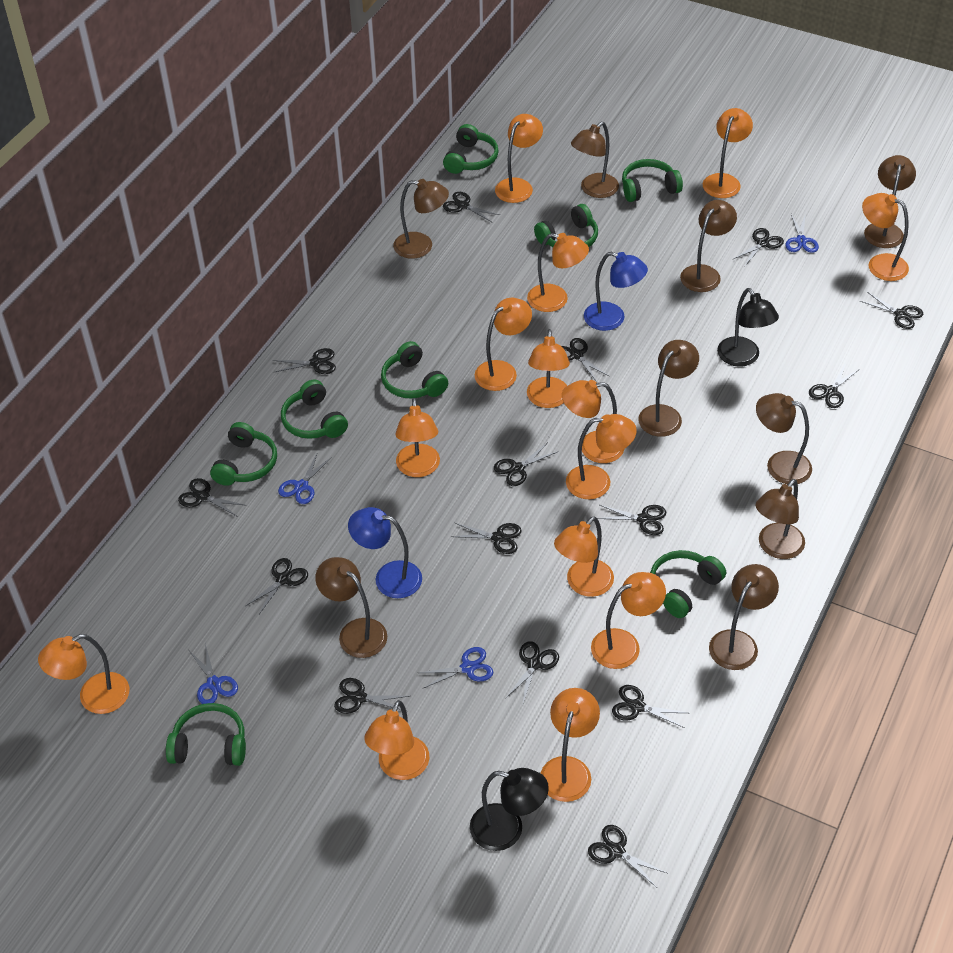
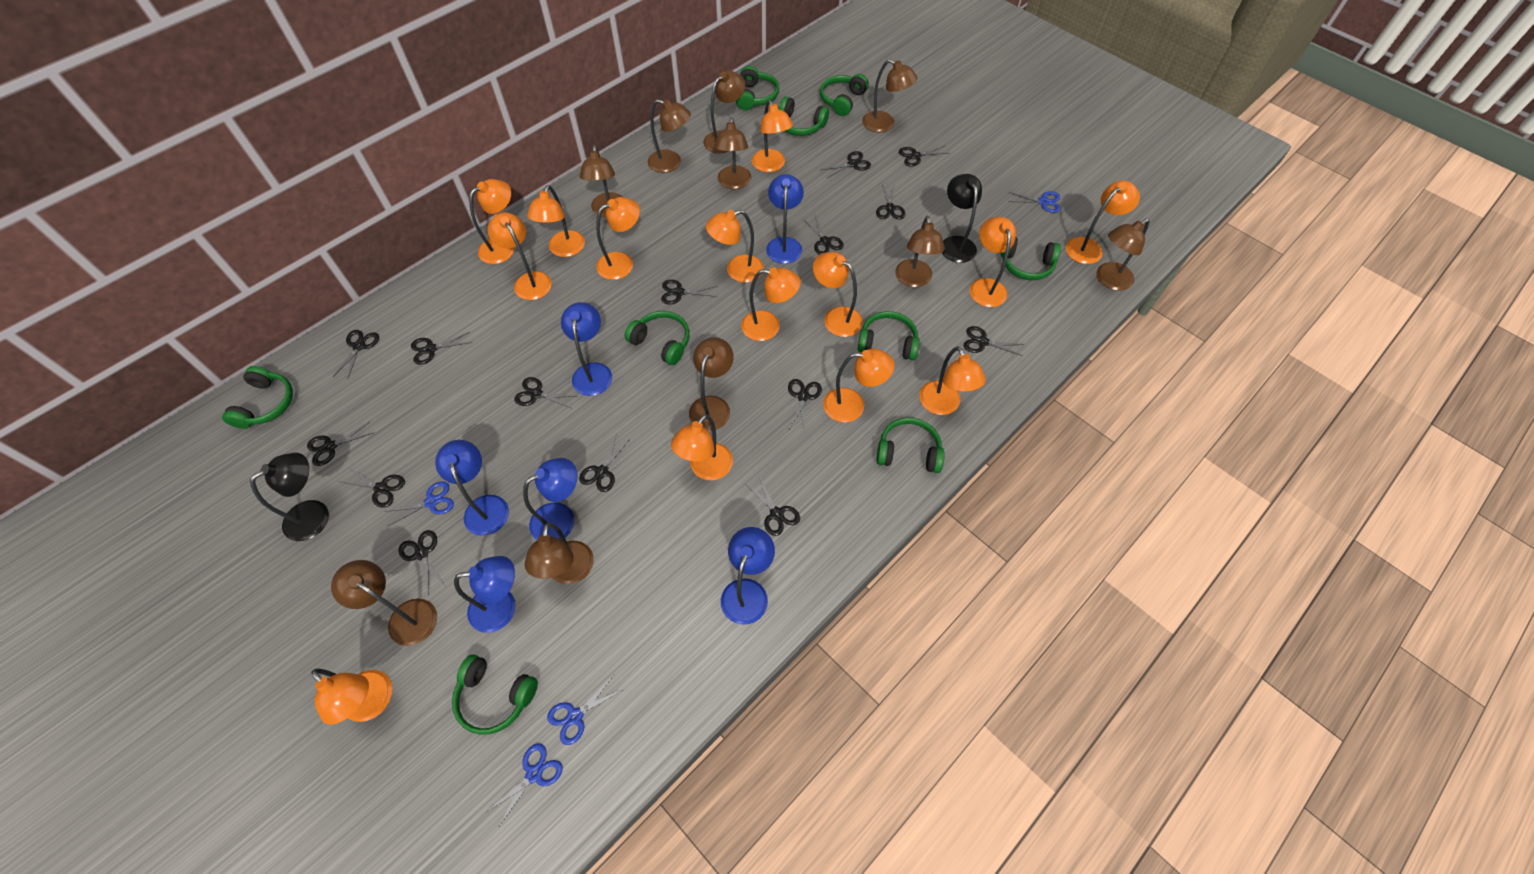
blue lamp: [348,507,422,598] [584,252,648,331] = 2 -> [435,440,509,536] [454,556,516,633] [523,458,577,540] [561,302,612,396] [721,527,775,625] [766,174,804,264] = 6
brown lamp: [315,557,387,658] [393,179,449,259] [571,122,619,198] [638,340,699,437] [680,200,737,292] [709,564,779,670] [755,479,805,559] [756,393,812,484] [864,155,916,248] = 9 -> [331,560,437,646] [525,523,594,584] [580,145,623,217] [648,99,691,173] [689,337,734,431] [703,71,746,153] [714,117,751,189] [862,59,918,133] [895,216,945,287] [1096,218,1150,291] = 10
green headphones: [166,703,246,766] [210,422,277,486] [281,380,348,439] [381,341,448,398] [443,124,499,174] [534,204,598,248] [622,159,683,202] [650,550,726,618] = 8 -> [222,366,293,429] [452,654,538,735] [625,311,690,365] [736,66,779,110] [779,96,829,136] [820,74,869,116] [858,311,920,360] [876,418,945,473] [1001,237,1061,280] = 9

